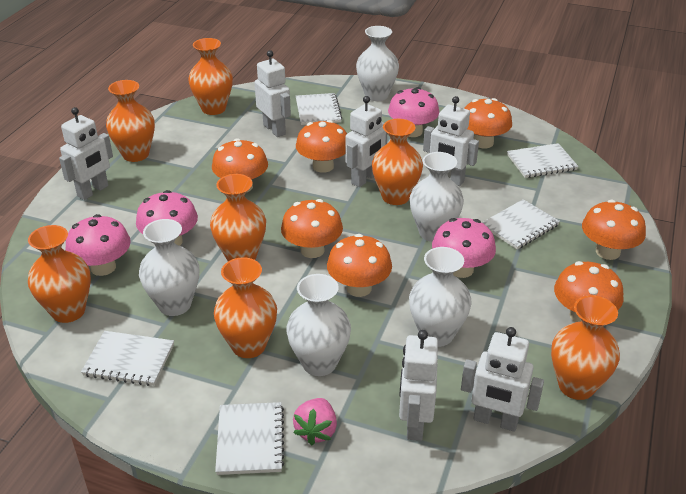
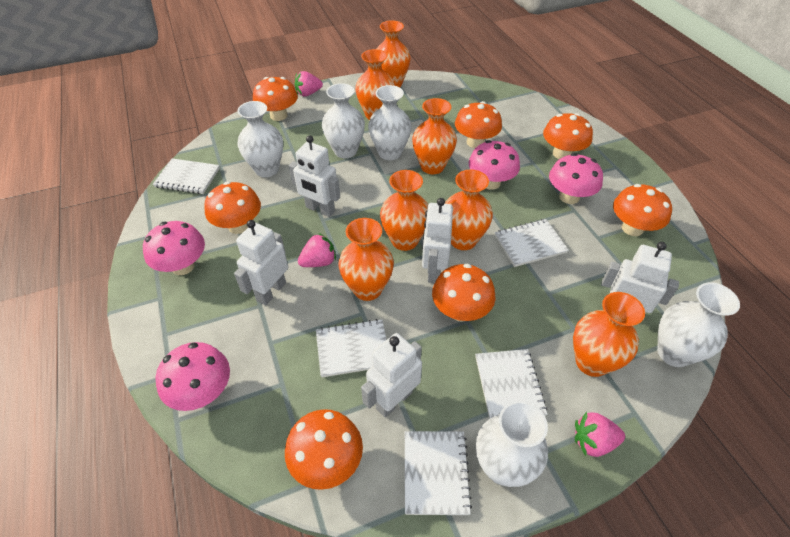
pink strawberry: [293,398,337,445] = 1 -> [295,71,323,97] [298,233,336,267] [575,412,625,457] = 3
white robot: [59,107,113,200] [255,50,291,137] [345,96,387,187] [399,330,438,441] [423,96,479,186] [461,327,544,432] = 6 -> [234,220,288,306] [289,136,340,217] [361,333,422,417] [422,198,453,283] [601,242,679,313] = 5

